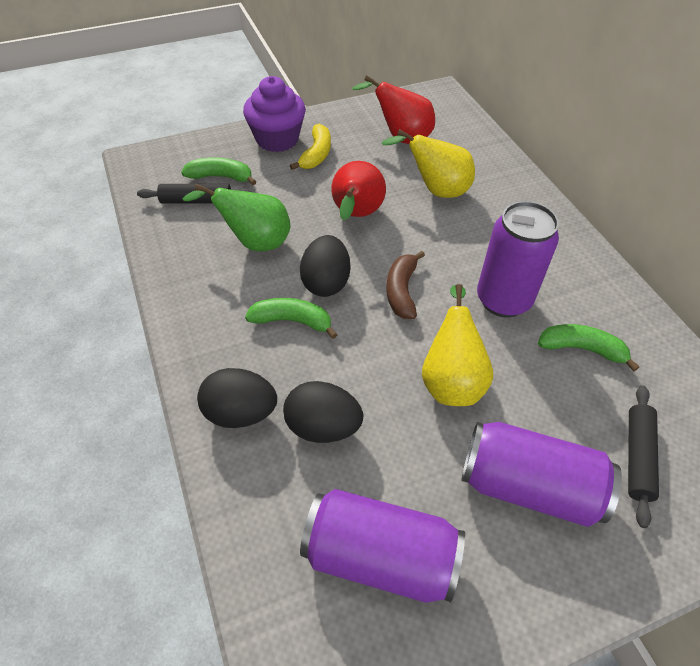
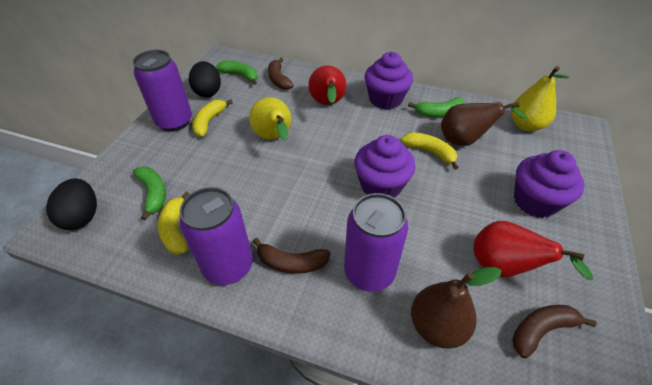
black egg: [197,368,277,428] [283,381,363,443] [300,235,350,297] = 3 -> [46,178,97,230] [189,61,221,97] = 2
black rolling pin: [137,184,252,203] [628,385,659,528] = 2 -> none = 0
brown banana: [386,251,425,319] = 1 -> [253,238,331,274] [268,58,294,90] [512,305,597,358] = 3
brown pear: none = 0 -> [411,267,502,348] [441,102,528,146] = 2
green pear: [182,184,291,251] = 1 -> none = 0
purple cupcake: [243,76,306,152] = 1 -> [354,135,415,198] [365,52,413,110] [514,150,585,218] = 3
yellow banana: [290,124,331,170] = 1 -> [158,192,190,254] [192,99,233,137] [401,132,459,170] = 3

